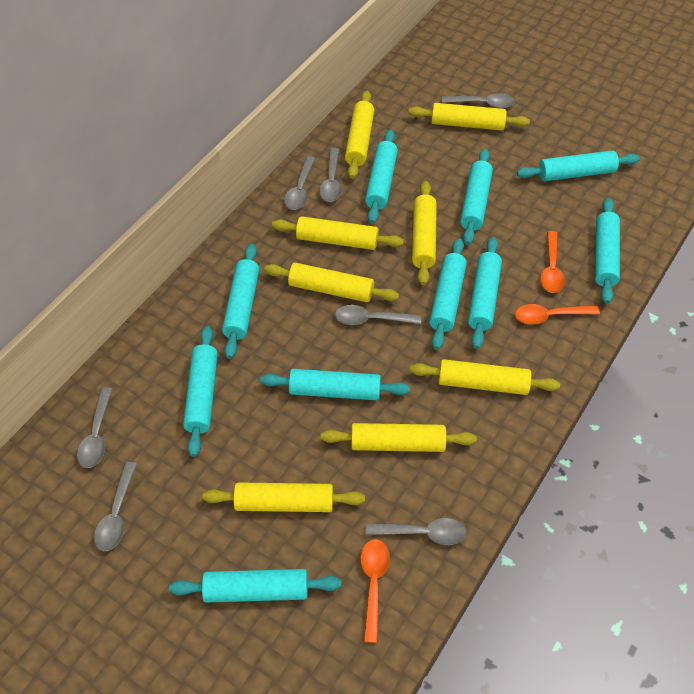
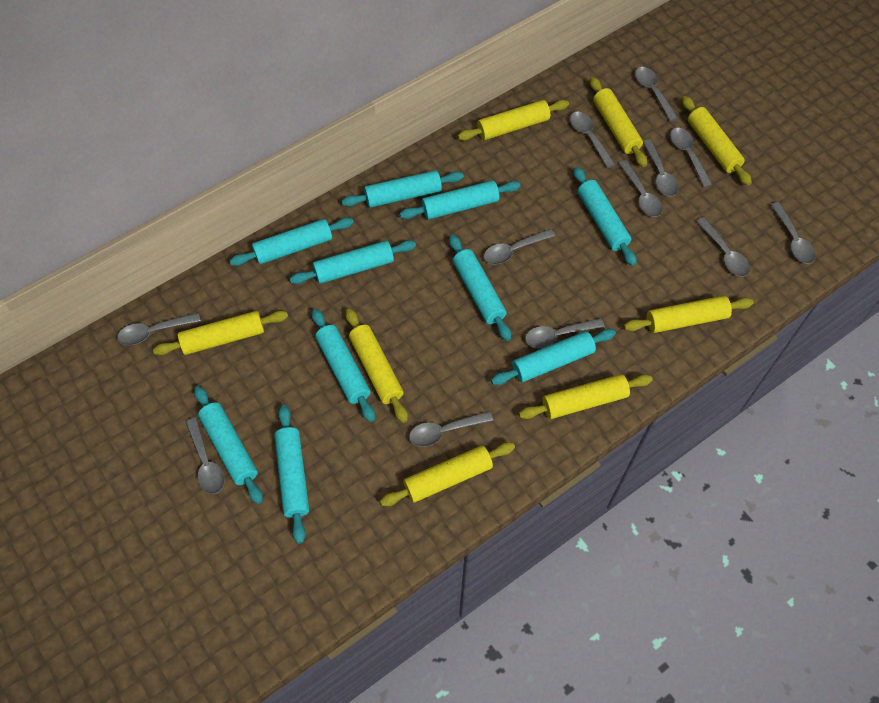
grey spoon: [77,387,112,468] [94,462,137,551] [284,156,315,210] [319,148,342,202] [335,305,421,325] [366,518,467,545] [442,93,515,108] = 7 -> [117,313,201,345] [186,417,225,494] [409,411,493,447] [484,229,555,265] [525,318,604,348] [570,111,615,168] [618,160,663,217] [635,67,678,121] [643,139,679,196] [670,128,712,187] [696,217,750,277] [771,202,816,264] = 12
orange spoon: [360,539,390,643] [515,304,600,324] [540,231,565,293] = 3 -> none = 0

